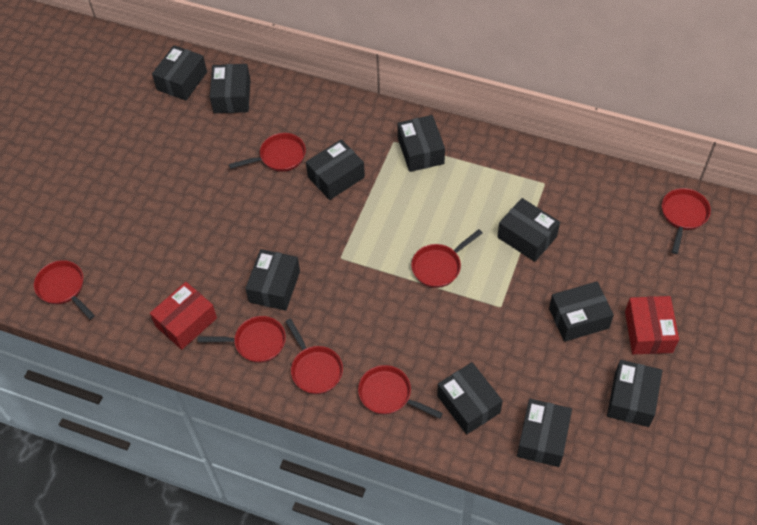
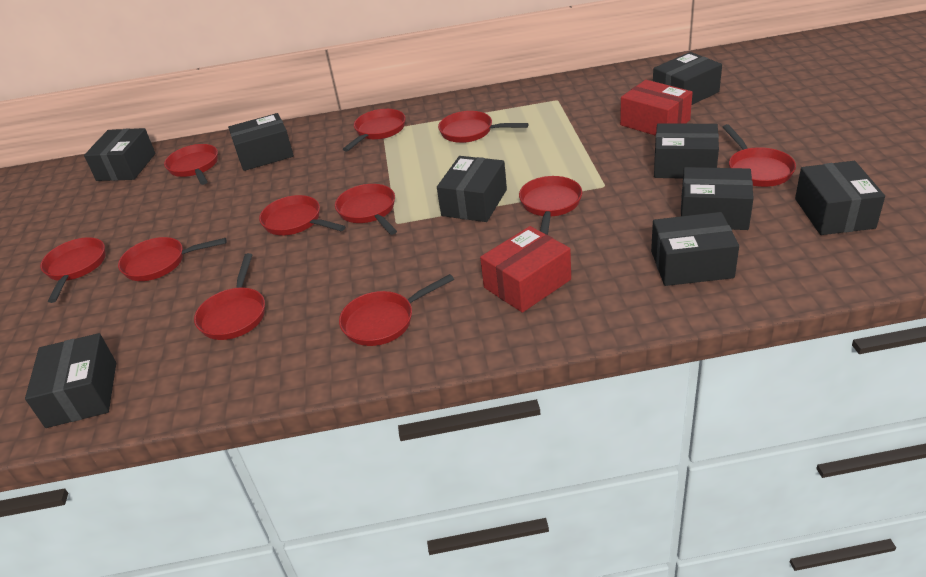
black box: [152,45,207,101] [210,64,250,113] [245,249,300,311] [306,139,365,200] [398,115,445,172] [437,362,503,434] [497,198,560,262] [517,399,572,467] [549,281,614,342] [607,360,662,427] = 10 -> [25,333,116,428] [84,128,155,181] [228,113,294,171] [437,156,507,222] [651,212,739,286] [653,52,722,105] [654,123,719,179] [681,167,754,230] [795,161,885,235] = 9
red pan: [34,260,95,320] [198,316,286,363] [229,133,306,172] [285,318,343,394] [358,365,443,419] [411,229,483,288] [662,188,711,254] = 7 -> [40,237,106,303] [118,237,227,281] [164,144,218,185] [194,253,265,340] [259,195,345,235] [335,184,397,235] [339,274,454,346] [343,109,406,152] [438,111,528,143] [519,176,582,235] [723,124,796,187] = 11

